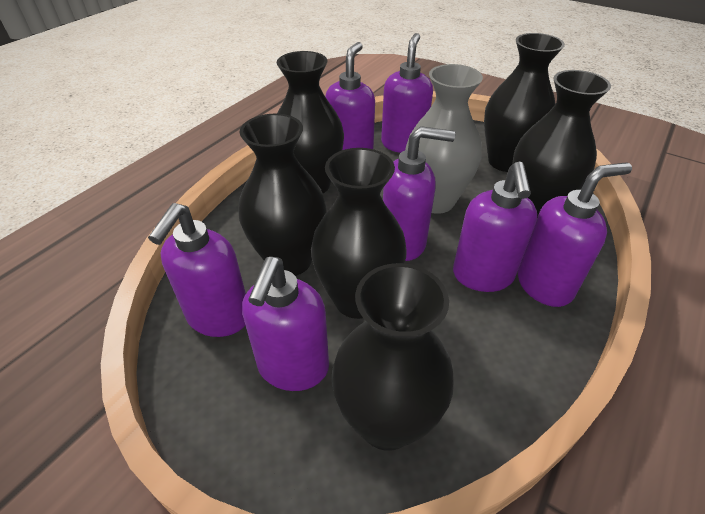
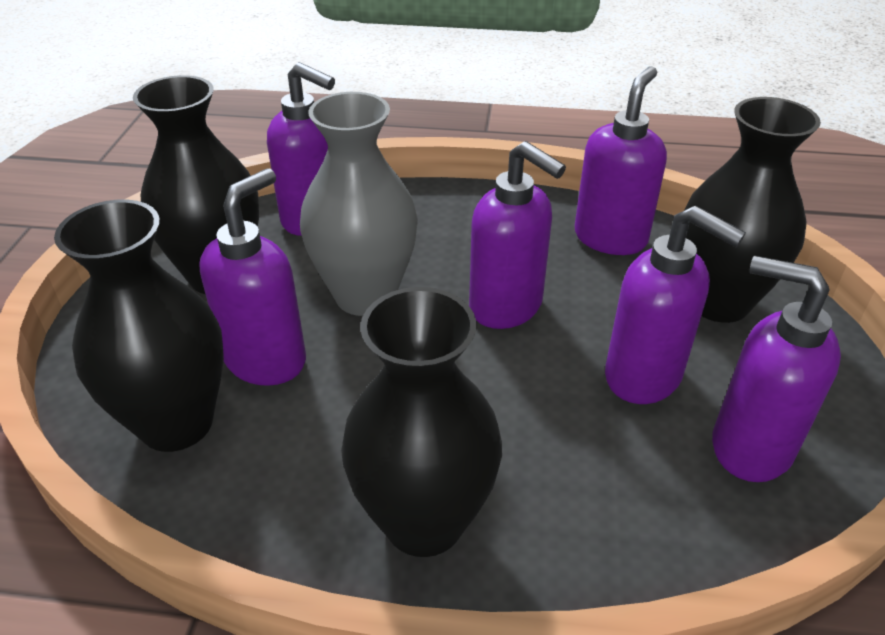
black vase: [238,114,327,276] [277,51,344,193] [311,148,407,319] [332,263,454,451] [484,33,565,172] [512,70,611,217] = 6 -> [54,199,224,452] [133,75,259,294] [341,287,502,557] [684,97,821,323] = 4
purple soap dispenser: [148,203,246,337] [242,257,329,391] [325,42,375,150] [381,33,433,153] [383,126,456,261] [453,161,537,292] [518,162,632,307] = 7 -> [199,168,306,386] [267,62,335,236] [469,141,566,329] [575,66,667,255] [605,206,746,404] [712,256,841,482] = 6

